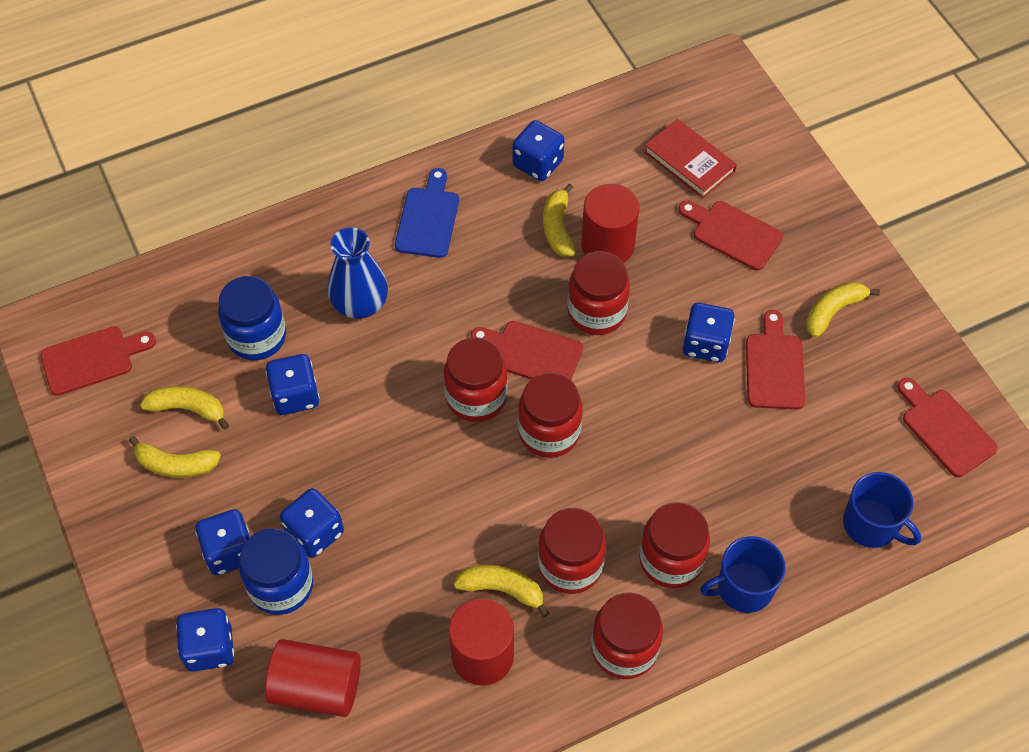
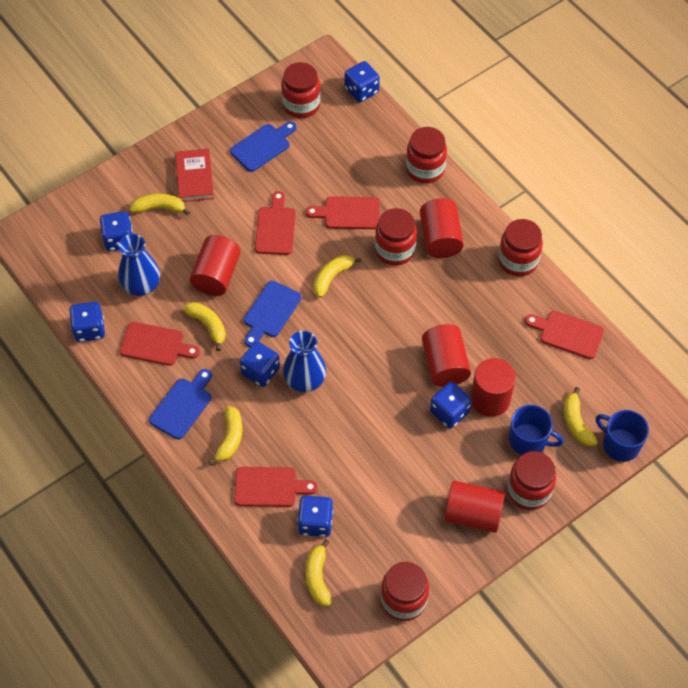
blue cutting board: [395,168,459,258] = 1 -> [149,369,212,439] [230,121,296,172] [244,281,301,347] = 3
blue jar: [218,276,286,360] [239,528,313,615] = 2 -> none = 0
blue vase: [328,227,388,319] = 1 -> [118,234,160,296] [283,331,326,392] = 2
red cylinder: [265,639,361,717] [449,599,514,686] [581,184,640,263] = 3 -> [190,235,241,296] [420,198,464,258] [422,324,471,387] [444,481,505,533] [471,358,516,417] = 5
yellow banana: [129,436,221,478] [140,386,229,430] [454,565,549,617] [543,183,576,257] [806,282,880,338] = 5 -> [130,194,190,215] [182,302,226,351] [208,406,242,465] [305,539,332,606] [313,255,362,298] [564,387,598,447] = 6

